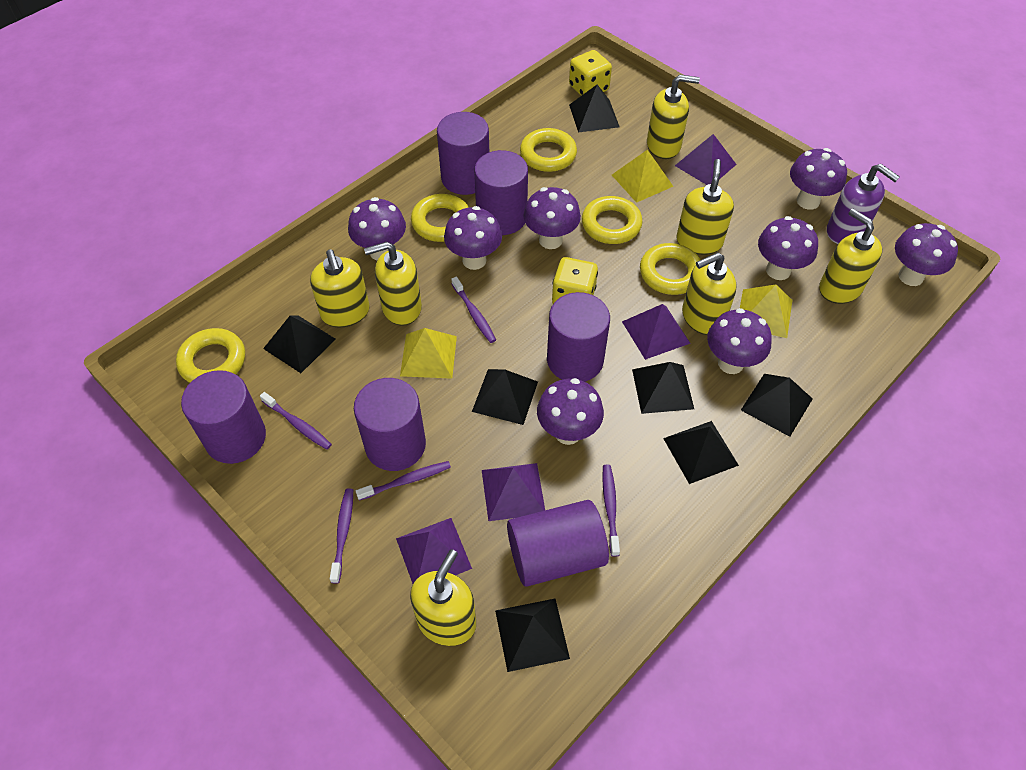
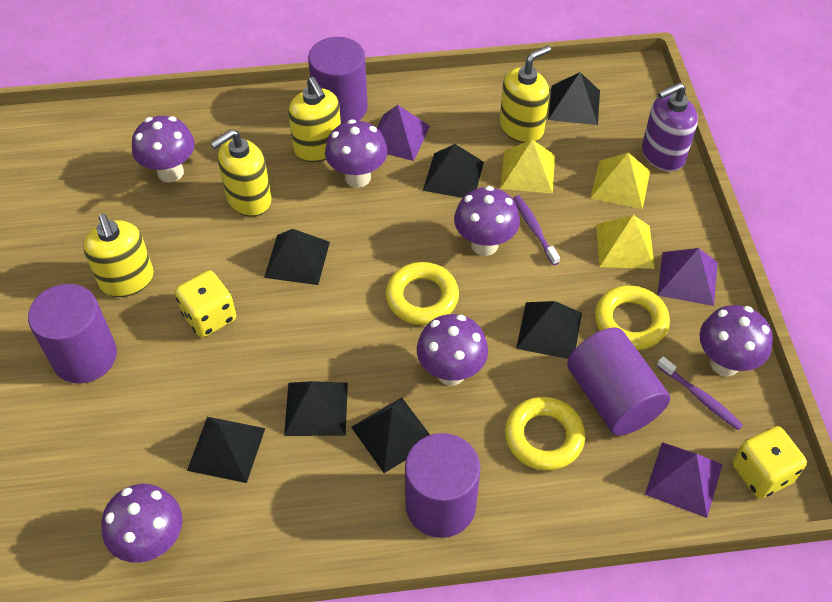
purple cylinder: [181,370,266,464] [354,378,426,471] [437,112,489,195] [474,150,528,235] [507,500,609,587] [547,292,610,382] = 6 -> [28,284,117,384] [308,37,368,124] [405,433,480,538] [567,328,670,436] = 4
purple mushroom: [348,197,406,260] [444,206,502,270] [523,187,581,249] [537,378,604,445] [707,308,772,374] [758,216,818,280] [790,148,847,210] [895,223,958,286] = 8 -> [101,484,183,563] [132,116,195,183] [325,119,387,188] [417,314,488,385] [454,186,520,256] [700,305,773,376] = 6
purple pyramid: [396,518,472,584] [482,463,545,521] [622,304,691,360] [675,134,737,185] = 4 -> [377,105,430,161] [645,442,723,518] [657,248,718,306] = 3
purple toothbrush: [260,392,332,450] [330,488,353,584] [356,461,451,501] [451,277,496,343] [602,464,620,557] = 5 -> [513,196,560,265] [657,356,743,430] = 2
yellow ring: [176,328,245,383] [411,194,469,242] [520,128,577,172] [582,196,642,244] [640,243,701,295] = 5 -> [386,262,459,325] [505,397,585,471] [595,285,670,350] = 3
yellow soap dispenser: [310,249,370,328] [364,242,422,326] [410,549,476,646] [647,75,700,159] [676,159,734,255] [682,252,737,335] [819,209,882,304] = 7 -> [83,214,154,297] [210,129,272,217] [288,77,341,162] [499,45,551,143] = 4

